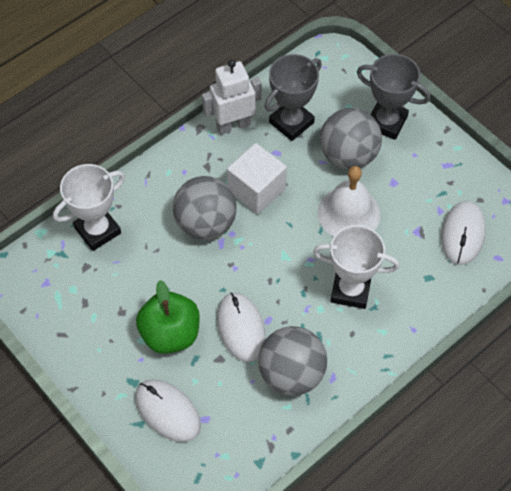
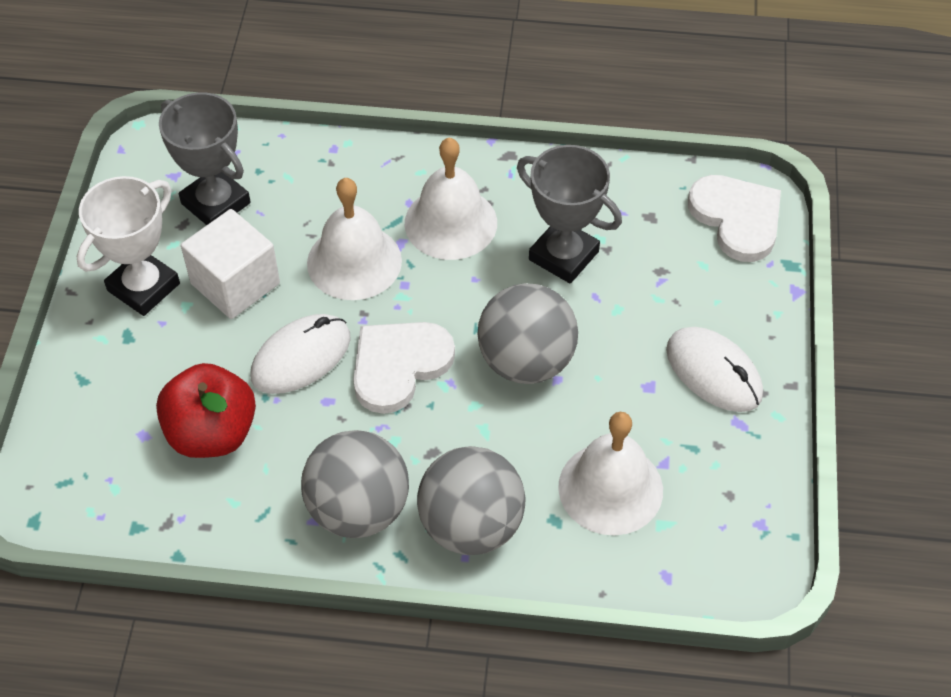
green apple: [136,280,200,354] = 1 -> none = 0
red apple: none = 0 -> [156,363,256,458] = 1
white bell: [318,166,381,237] = 1 -> [307,178,402,300] [405,138,497,260] [558,412,663,535] = 3
white heart: none = 0 -> [353,322,455,414] [688,175,781,262] = 2
white mouse: [135,379,201,442] [217,292,266,362] [441,201,486,265] = 3 -> [251,314,351,394] [666,327,763,412] = 2
white robot: [202,60,261,135] = 1 -> none = 0
white trophy: [53,164,125,251] [313,225,399,309] = 2 -> [76,176,180,316] = 1

